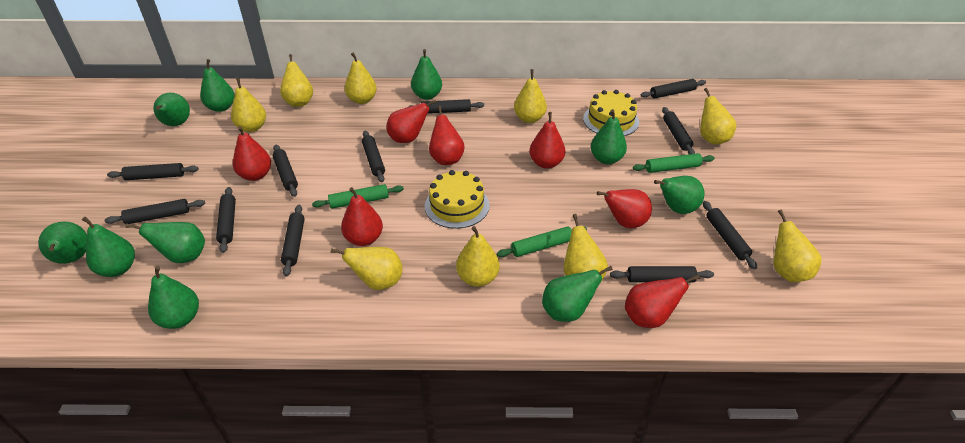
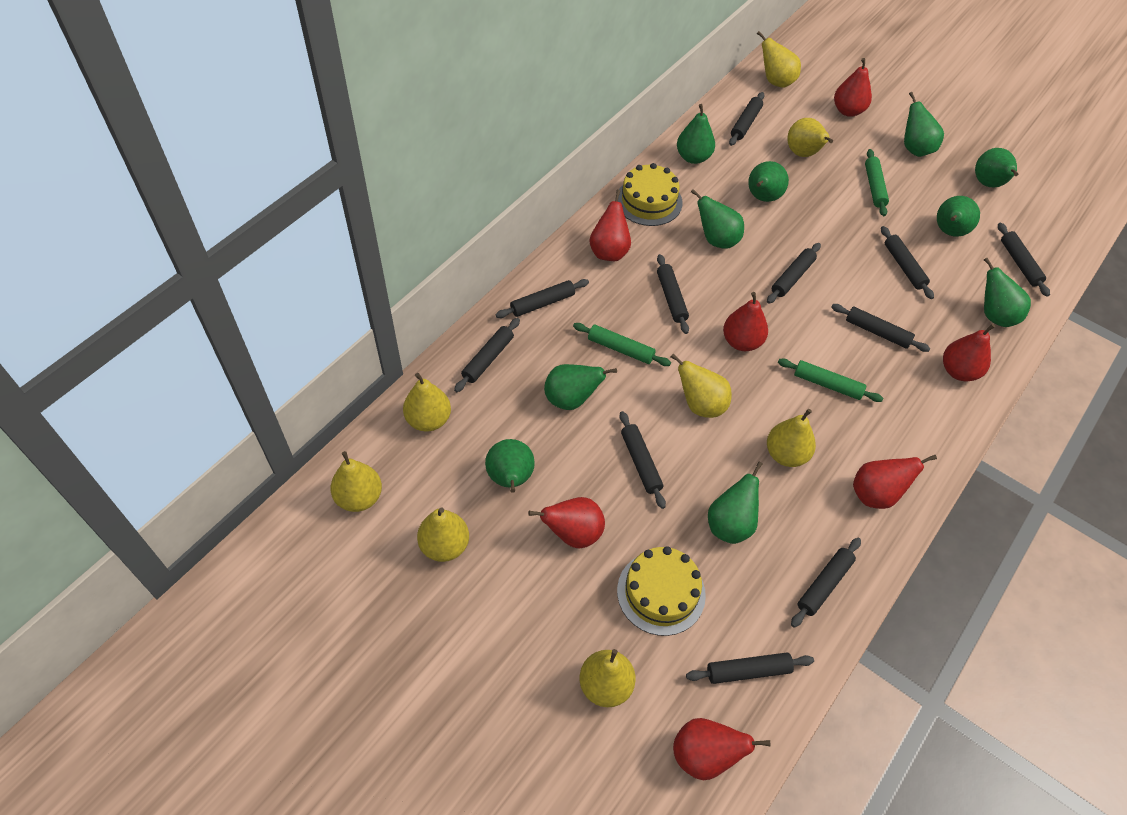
yellow pear: [231,78,266,132] [280,54,313,107] [330,247,403,290] [345,52,377,104] [456,226,500,287] [514,69,547,123] [564,214,608,283] [700,88,736,145] [773,210,822,282] = 9 -> [330,451,382,512] [403,373,451,432] [417,507,469,562] [580,649,636,707] [671,354,732,418] [757,31,801,88] [767,409,816,467] [787,118,833,157] = 8

